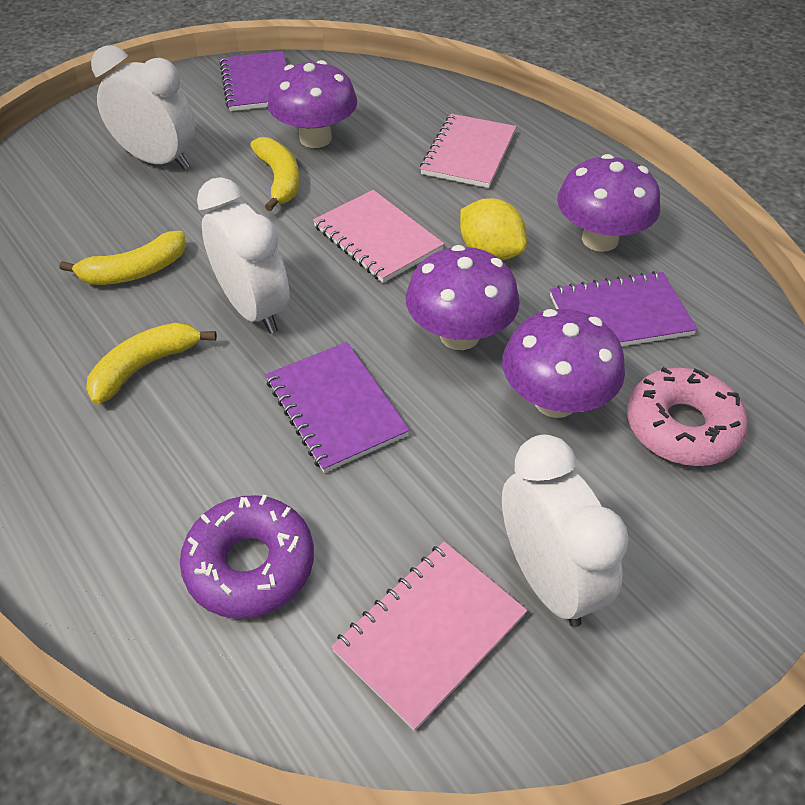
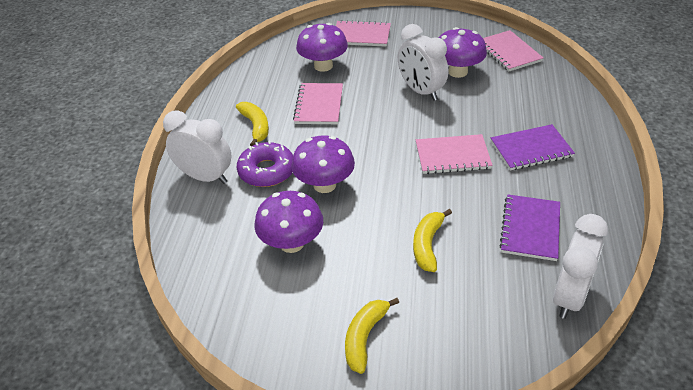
pink donut: [627,367,748,466] = 1 -> none = 0
pink notebook: [313,190,444,283] [331,541,527,731] [420,114,516,188] = 3 -> [293,83,343,124] [336,20,391,47] [416,134,493,174] [483,30,543,71] = 4
purple notebook: [220,51,287,111] [266,342,410,473] [550,271,698,346] = 3 -> [491,124,575,171] [499,194,560,261] = 2
yellow lemon: [460,198,527,260] = 1 -> none = 0

